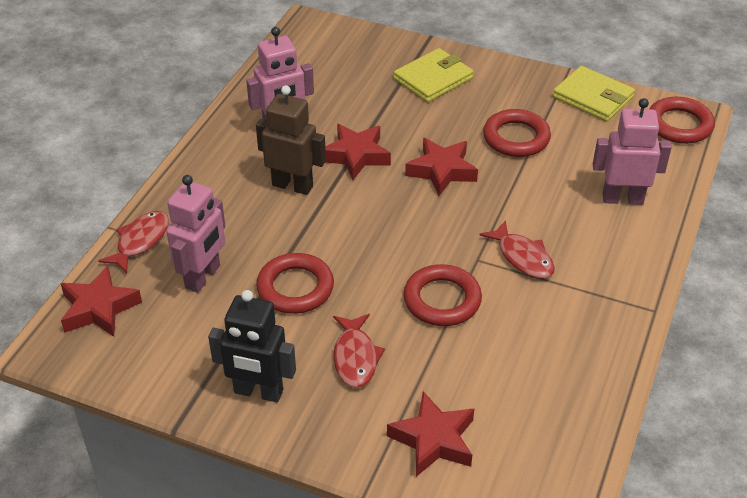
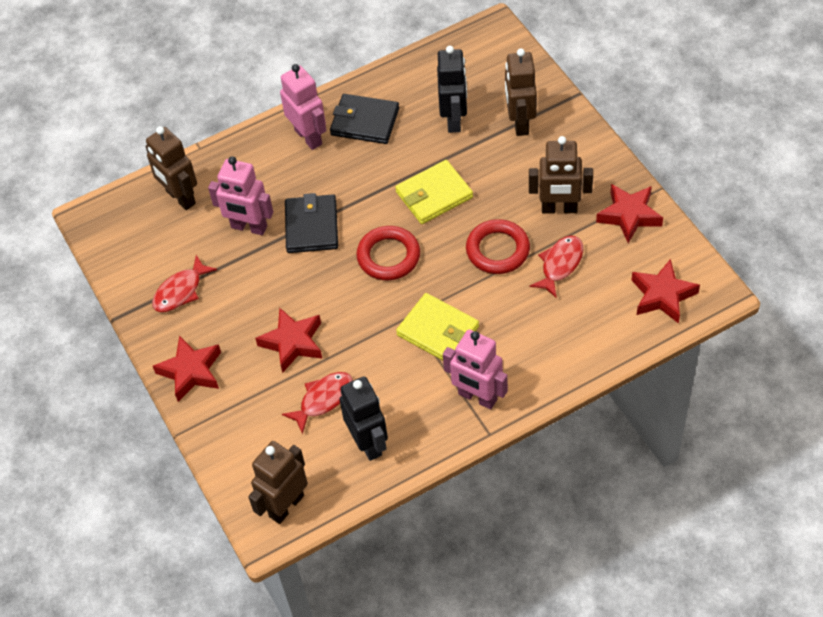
black robot: [208,290,296,402] = 1 -> [339,377,388,461] [437,46,467,133] = 2
black wallet: none = 0 -> [285,193,338,253] [330,94,399,144] = 2
brown robot: [256,85,326,195] = 1 -> [146,126,197,210] [248,441,308,524] [505,48,537,136] [529,136,593,214] = 4
red ring: [256,253,334,314] [403,264,482,326] [483,109,551,157] [650,97,715,144] = 4 -> [356,226,420,280] [466,219,530,274] = 2

